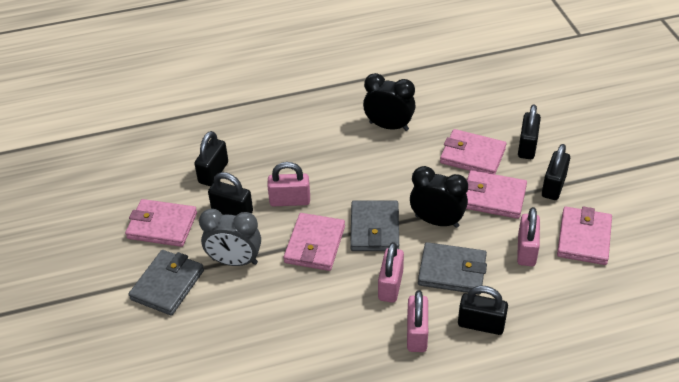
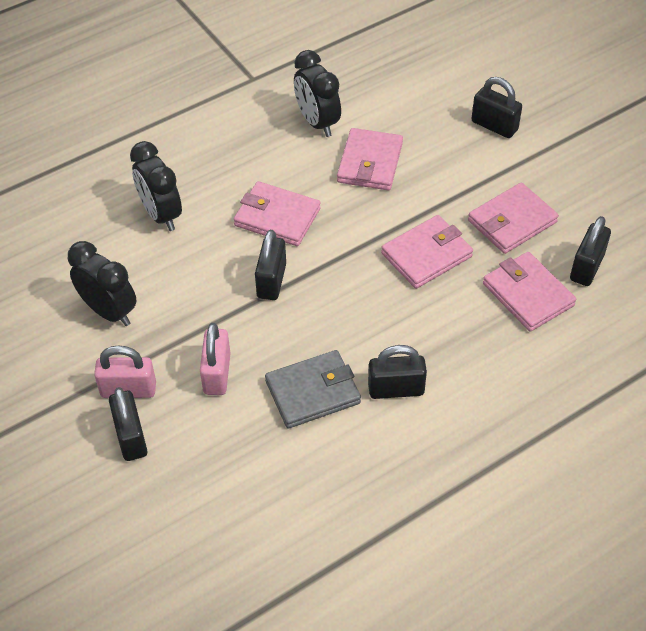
black clock: [363,73,416,131] [410,166,468,228] = 2 -> [68,241,137,326] [130,141,182,231] [294,50,341,137] = 3
grey clock: [199,209,261,266] = 1 -> none = 0
grey wallet: [128,250,204,316] [350,200,399,251] [418,242,487,294] = 3 -> [265,350,361,428] = 1
pink padlock: [267,162,310,206] [378,242,404,303] [407,290,428,352] [517,207,540,266] = 4 -> [94,345,156,398] [200,323,231,395] = 2

